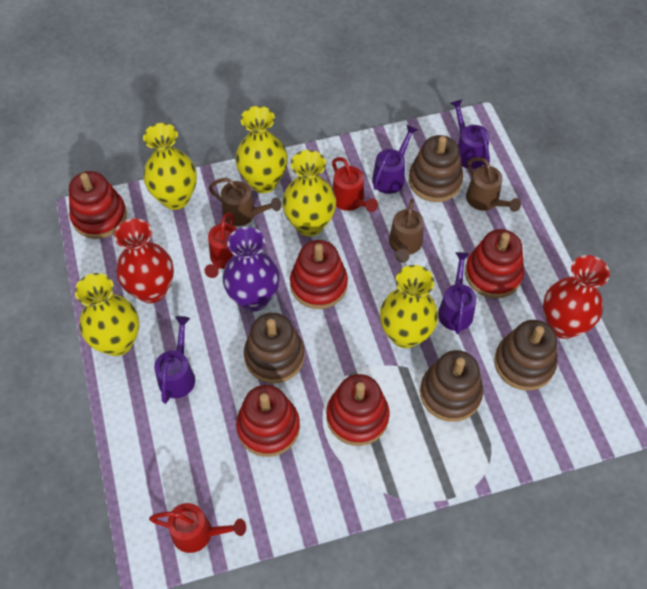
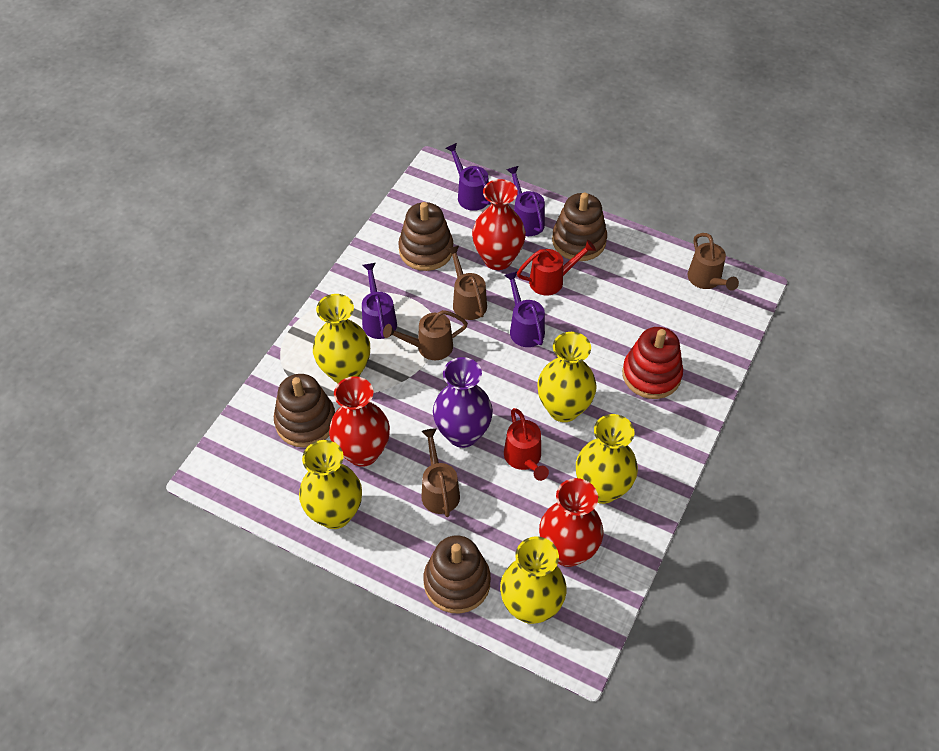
brown watering can: [208,178,281,226] [389,199,424,263] [466,157,521,212] = 3 -> [383,310,468,360] [421,428,460,517] [446,246,487,320] [688,233,739,291] = 4
red stacking toy: [69,171,127,239] [236,385,300,457] [290,240,348,309] [327,374,389,446] [465,229,524,298] = 5 -> [622,327,683,399] = 1
red vase: [114,218,174,303] [543,255,610,339] = 2 -> [329,376,390,467] [472,179,526,270] [539,478,604,567] = 3
red watering can: [149,503,246,553] [205,212,237,278] [332,157,378,212] = 3 -> [504,408,549,481] [517,240,596,295] = 2

